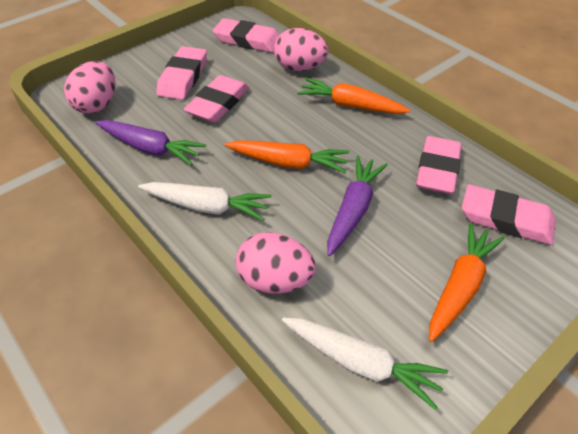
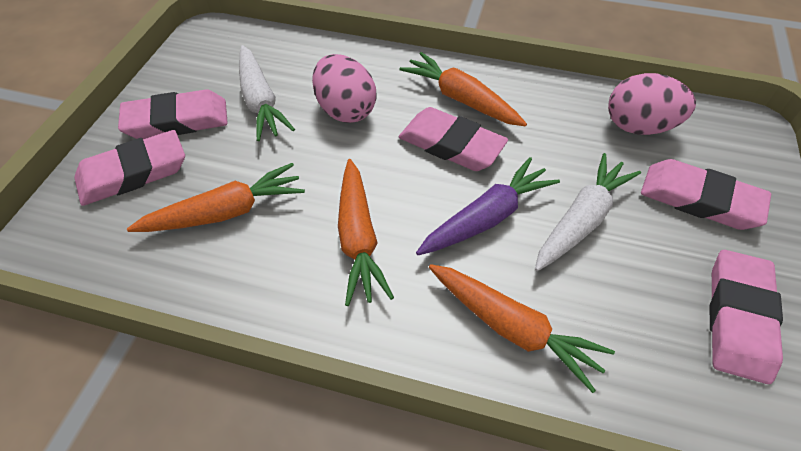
orange carrot: [225,140,350,173] [297,78,410,114] [429,223,505,342] = 3 -> [127,163,305,232] [338,159,394,306] [399,52,527,127] [429,264,615,393] = 4
pink egg: [64,61,116,114] [236,232,316,294] [274,28,328,71] = 3 -> [312,54,376,123] [608,73,696,135] = 2
purple carrot: [95,120,206,165] [327,156,388,256] = 2 -> [416,157,560,255] = 1

